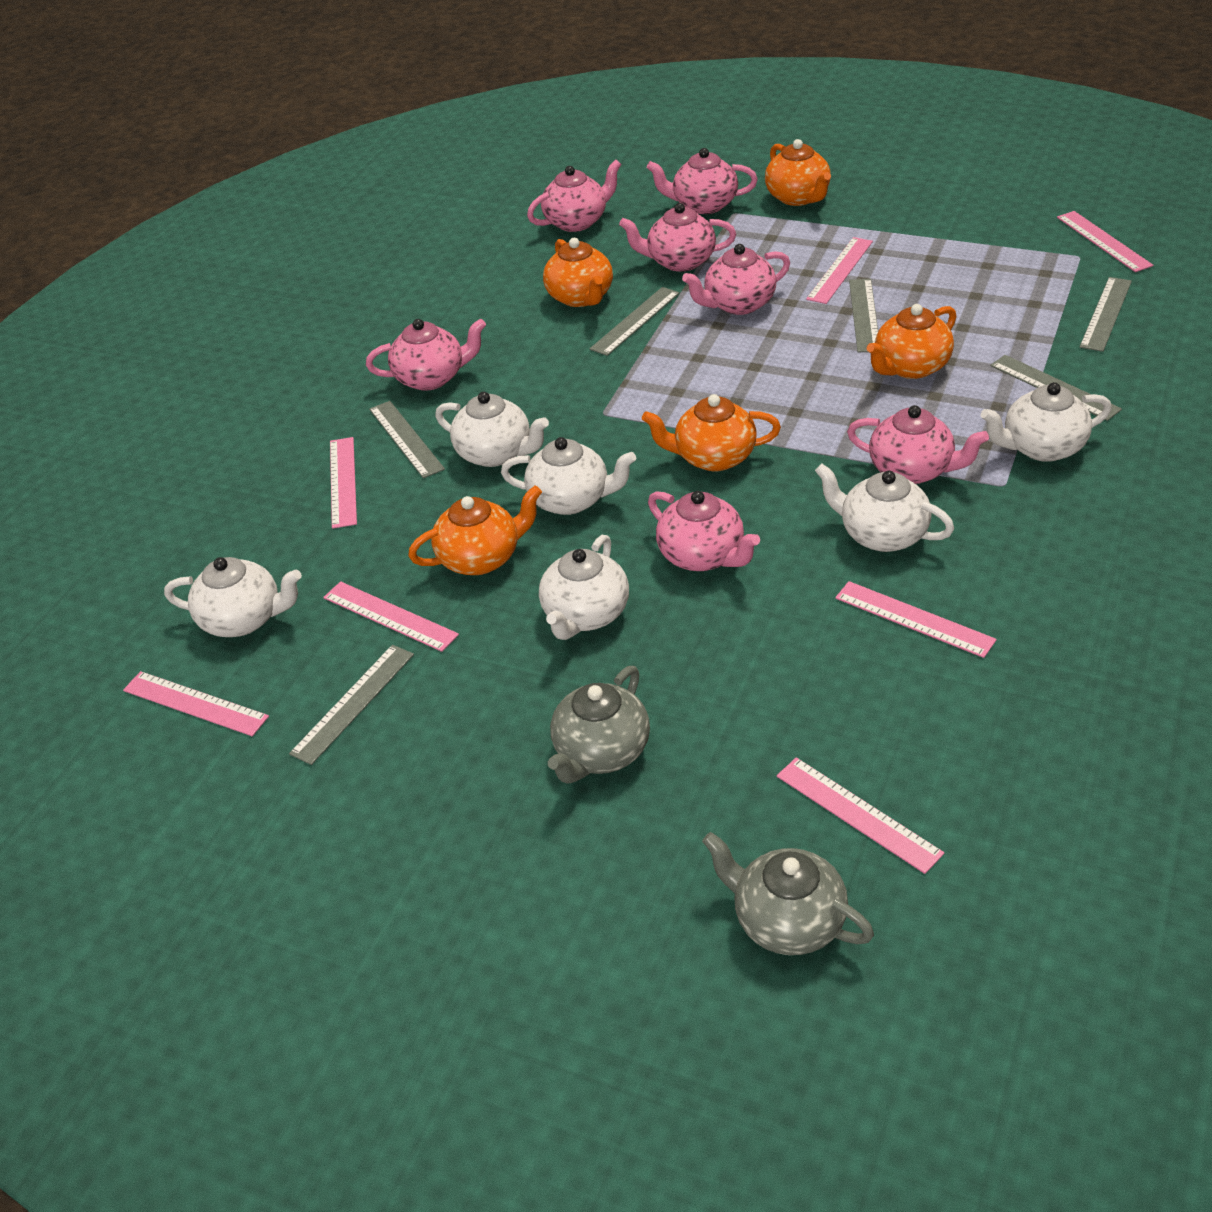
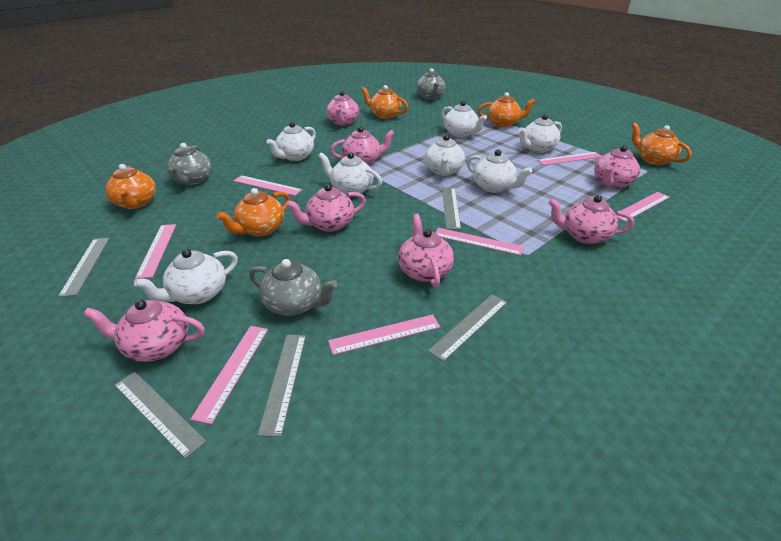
grey ruler: [289,645,414,765] [369,401,445,478] [590,287,680,356] [849,279,878,352] [990,355,1122,421] [1080,277,1132,352] = 6 -> [58,238,110,297] [114,372,207,459] [257,335,306,437] [428,294,507,362] [442,188,461,230] = 5
grey teapot: [548,666,650,784] [702,832,874,955] = 2 -> [167,143,211,185] [249,259,337,316] [416,68,446,100] = 3
white teapot: [164,557,302,637] [435,392,549,467] [501,437,636,515] [539,535,629,640] [815,464,954,552] [981,382,1112,462] = 6 -> [134,249,238,304] [267,122,316,161] [318,152,382,195] [425,135,465,176] [442,101,487,137] [466,150,532,193] [519,114,562,153] = 7

